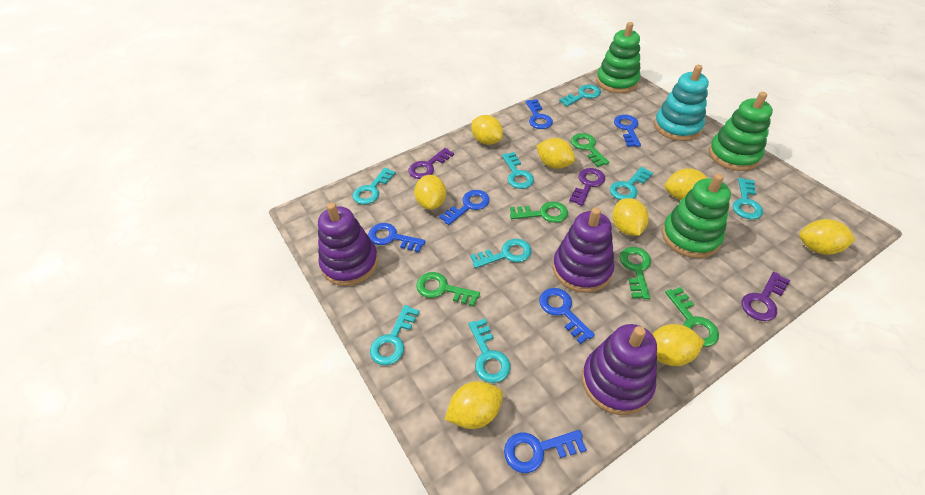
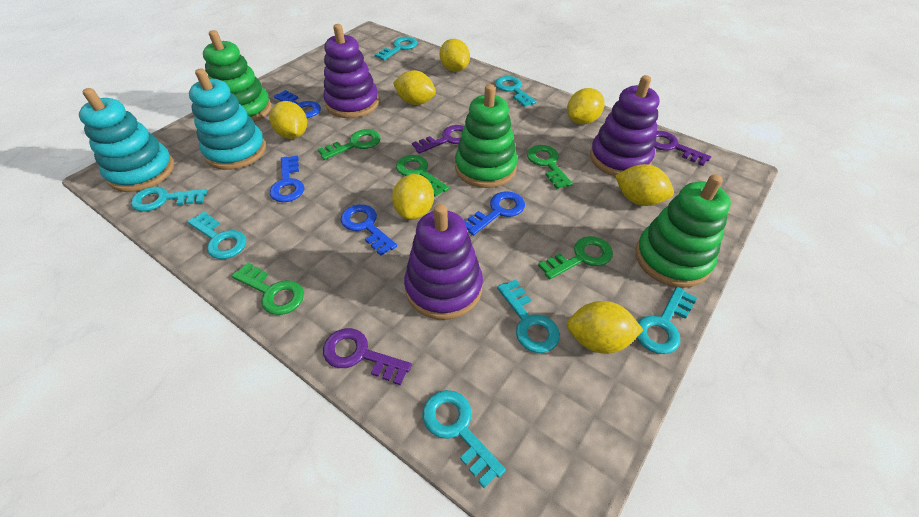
blue key: [368,223,426,252] [439,190,490,225] [504,430,587,473] [526,99,553,129] [539,288,595,344] [614,115,641,147] = 6 -> [270,156,304,202] [274,90,321,118] [341,204,397,256] [464,191,525,236] = 4
turquoise key: [352,168,396,205] [370,305,420,365] [468,318,511,383] [470,239,532,268] [502,152,534,189] [559,85,601,106] [610,167,653,200] [732,178,763,219] = 8 -> [131,187,207,212] [187,211,246,259] [375,37,417,60] [423,390,506,488] [495,76,536,107] [497,279,560,353] [637,287,697,354] = 7
turquoise stacking toy: [654,65,709,141] = 1 -> [79,88,174,192] [189,68,266,170] = 2
yellow lemon: [414,175,446,210] [445,381,503,429] [471,115,503,145] [536,138,575,169] [612,198,649,236] [652,324,705,366] [665,168,707,200] [799,219,856,255] = 8 -> [270,101,307,139] [392,174,434,220] [393,70,436,105] [439,39,470,72] [567,88,605,124] [567,301,643,354] [615,164,674,206] = 7

